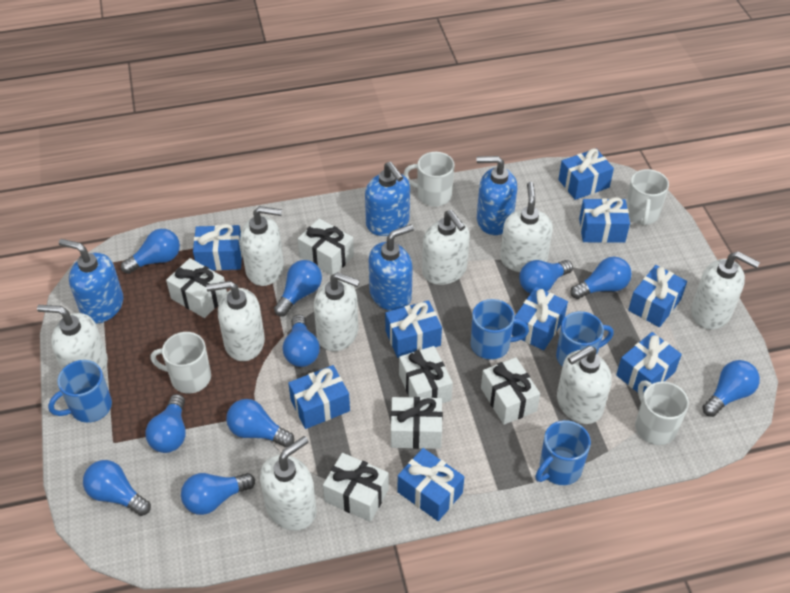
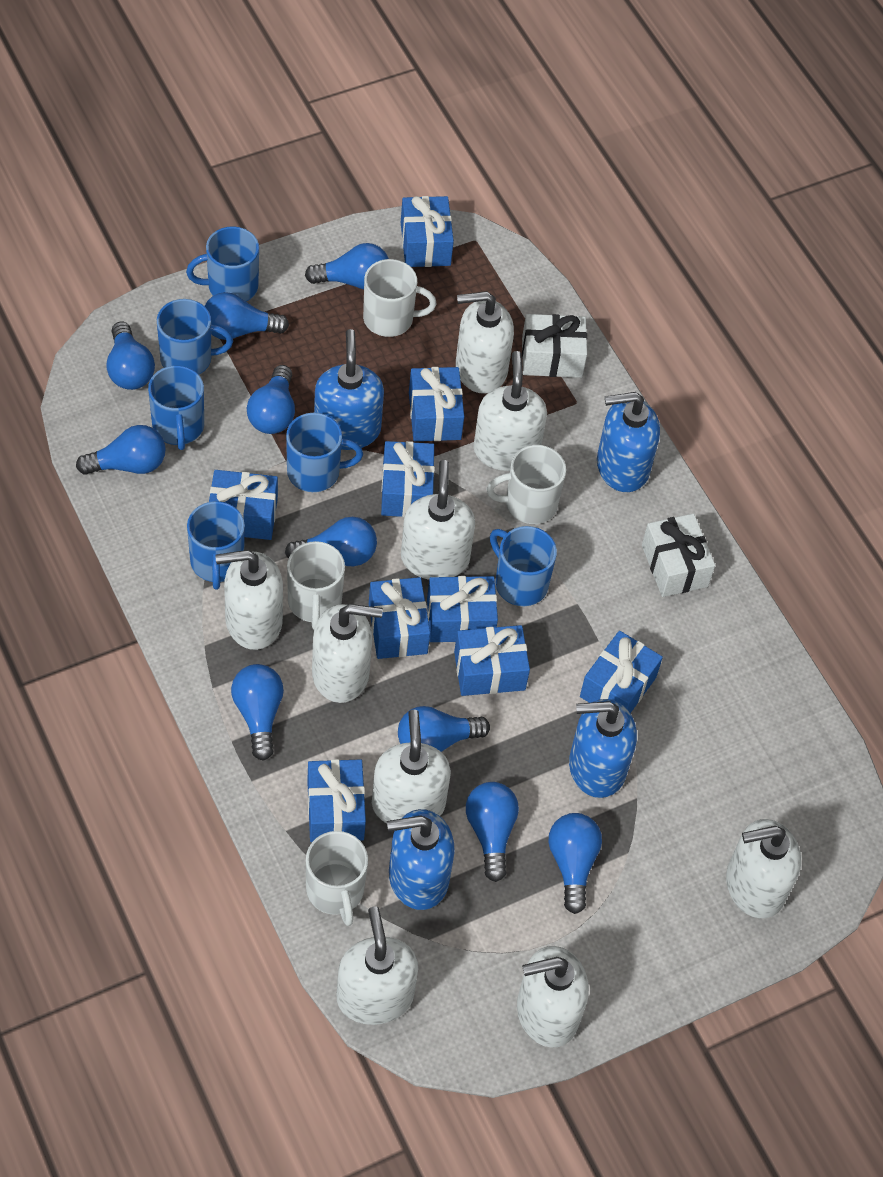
blue mug: [48,360,112,423] [471,299,529,360] [535,420,591,485] [556,311,614,367] = 4 -> [148,365,204,450] [157,299,233,375] [186,226,259,301] [187,501,245,590] [286,413,363,492] [490,526,557,606] = 6
white gift: [166,258,227,318] [298,219,354,275] [323,453,389,522] [391,397,443,449] [399,346,453,403] [481,357,540,425] = 6 -> [522,314,587,378] [642,514,715,597] = 2

